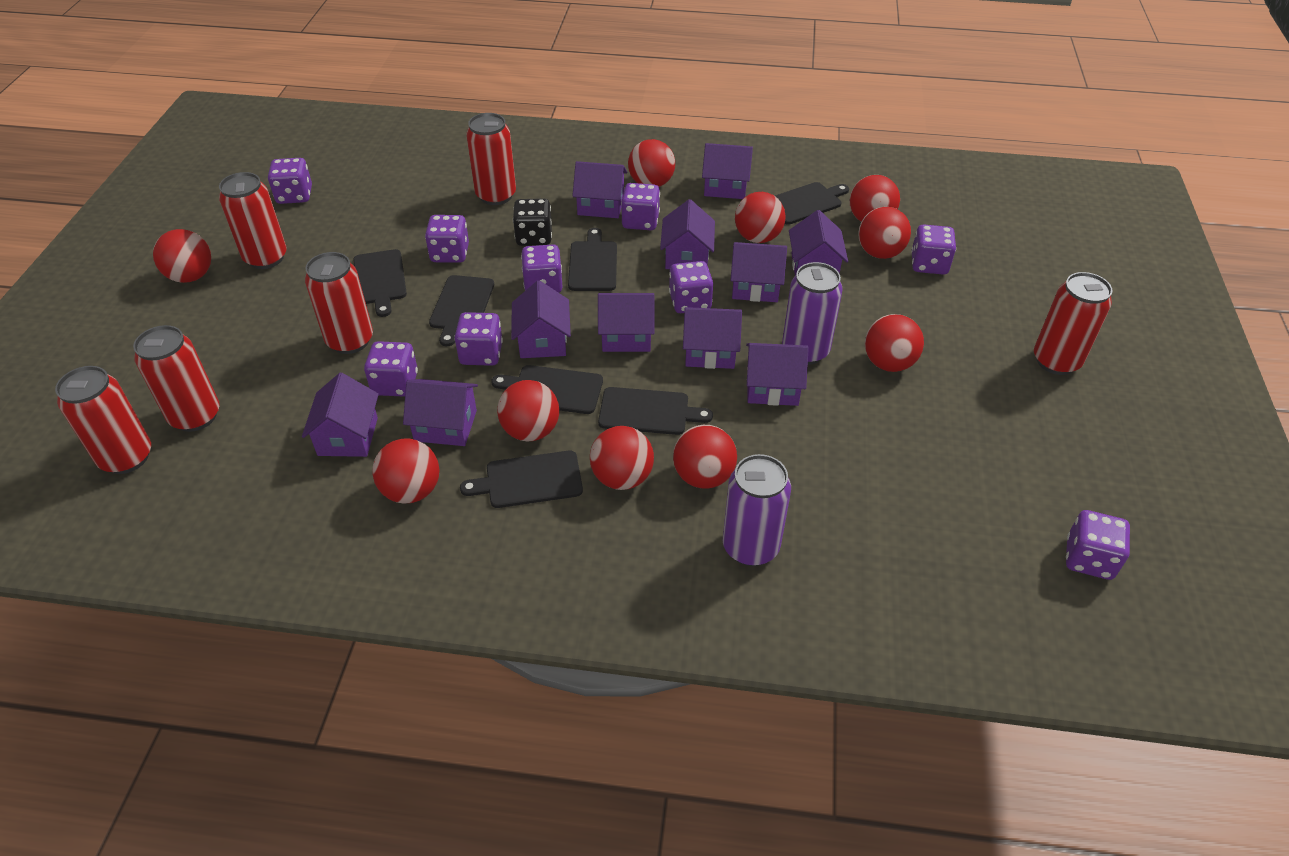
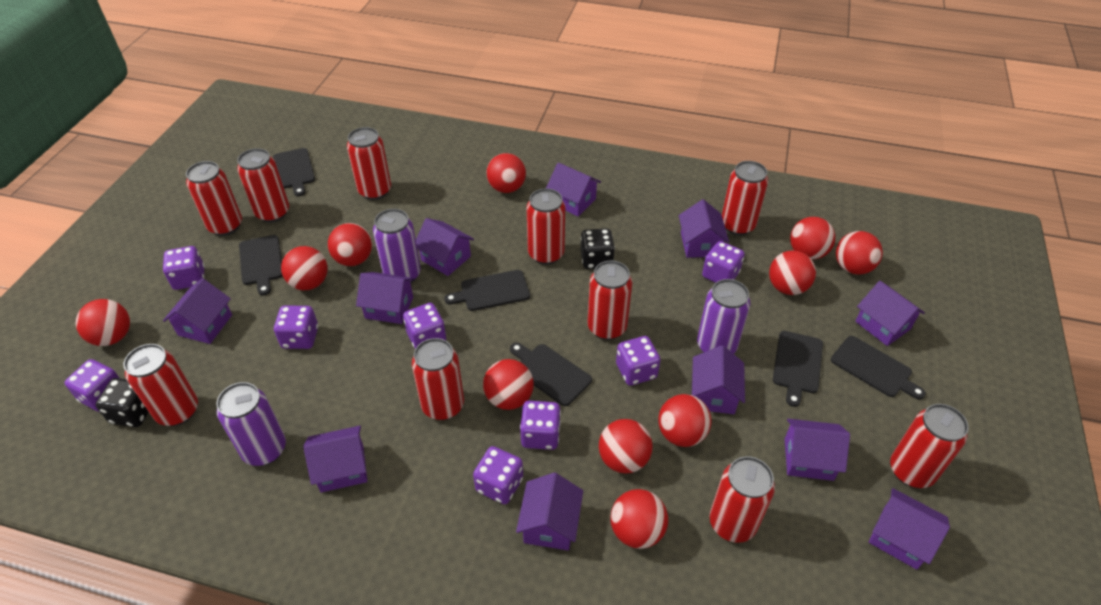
black cutting board: [353,249,407,317] [429,275,494,346] [460,451,583,508] [491,365,603,414] [568,228,617,291] [598,387,713,435] [775,182,849,225] = 7 -> [239,235,282,296] [273,148,315,196] [444,270,530,311] [510,343,592,406] [773,331,823,407] [831,336,926,400] = 6
black dice: [513,198,552,246] = 1 -> [96,378,149,427] [580,228,615,269] = 2
purple can: [723,454,791,566] [782,262,843,365] = 2 -> [216,382,286,466] [373,209,421,283] [697,279,750,354] = 3
purple dice: [268,158,312,204] [364,341,418,397] [425,215,469,263] [454,312,503,366] [521,244,563,293] [621,183,660,230] [669,261,713,313] [911,224,956,275] [1066,510,1130,580] = 9 -> [65,359,119,412] [163,246,205,290] [274,306,318,349] [403,303,446,349] [473,446,523,504] [520,401,561,450] [616,336,661,386] [702,241,745,283] = 8
red ball: [153,229,211,283] [372,438,439,504] [497,380,559,441] [590,426,654,490] [628,139,675,187] [673,425,737,489] [735,192,786,243] [850,175,900,222] [858,207,911,259] [865,314,924,372] = 10 -> [76,299,130,346] [281,246,328,290] [328,223,372,266] [483,359,534,410] [487,153,526,193] [599,419,653,474] [610,489,668,549] [658,394,711,447] [769,250,816,295] [790,217,835,260] [836,231,883,275] = 11
red can: [55,366,151,474] [133,325,220,432] [219,172,287,269] [305,252,373,354] [466,113,516,205] [1034,272,1112,375] = 6 -> [124,344,198,426] [186,161,242,236] [237,148,289,223] [347,127,391,200] [412,338,464,420] [527,188,565,265] [588,261,632,340] [710,456,775,543] [722,161,768,235] [890,404,969,488] = 10

